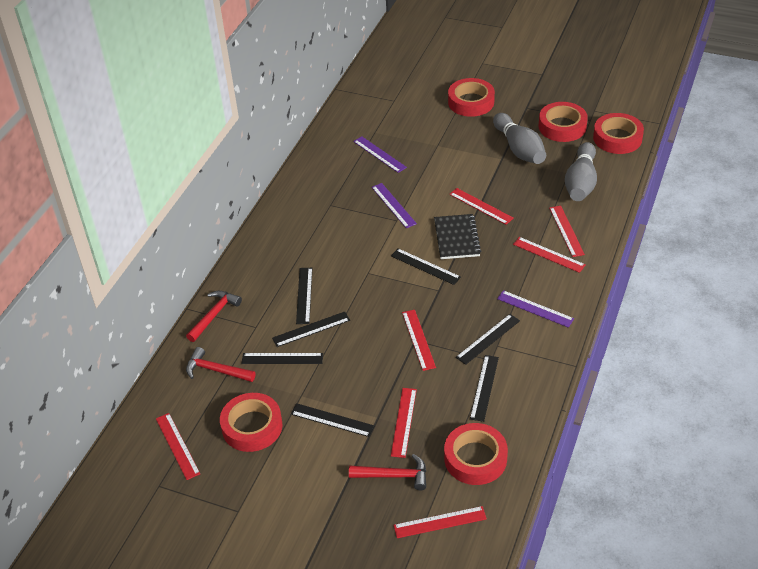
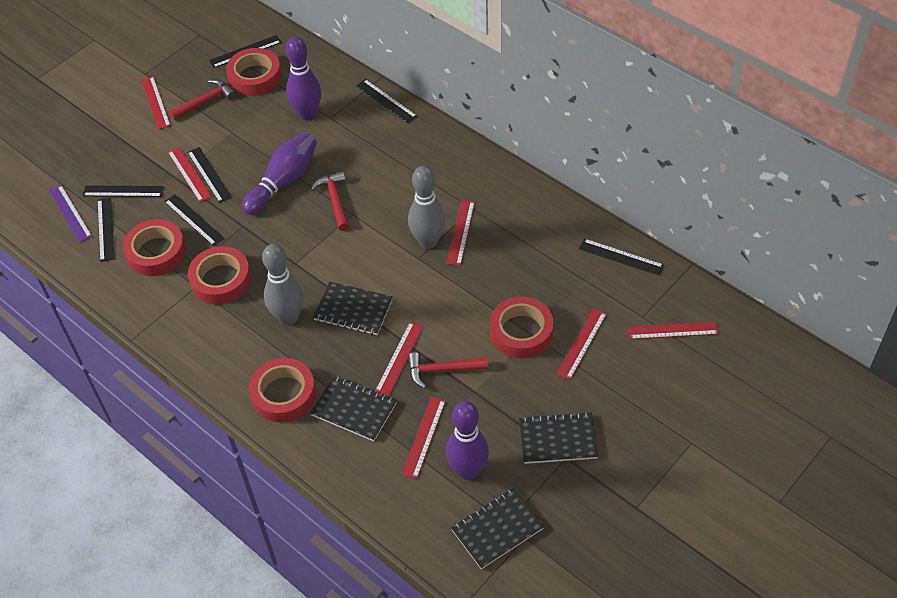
black notebook: [434,214,481,259] = 1 -> [310,375,397,441] [313,282,393,335] [451,488,544,569] [519,412,598,464] = 4
purple bowling pin: none = 0 -> [242,132,317,215] [286,37,321,120] [446,401,489,480] = 3
purple ruler: [353,136,407,173] [372,183,417,228] [497,290,574,328] = 3 -> [49,185,92,242] = 1

